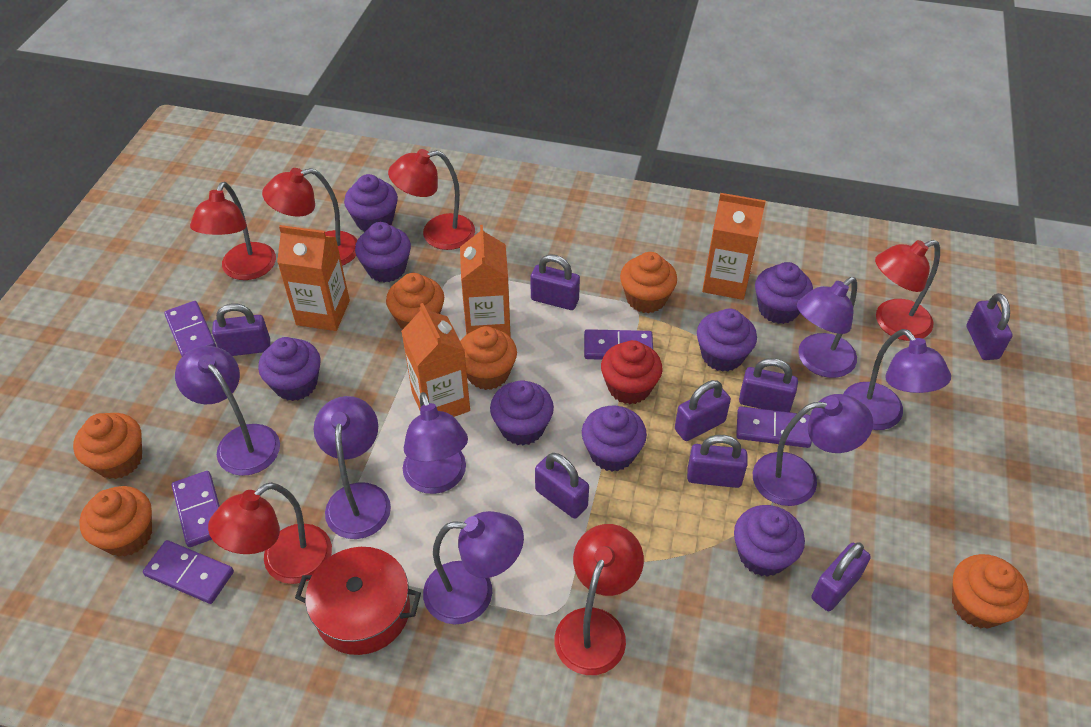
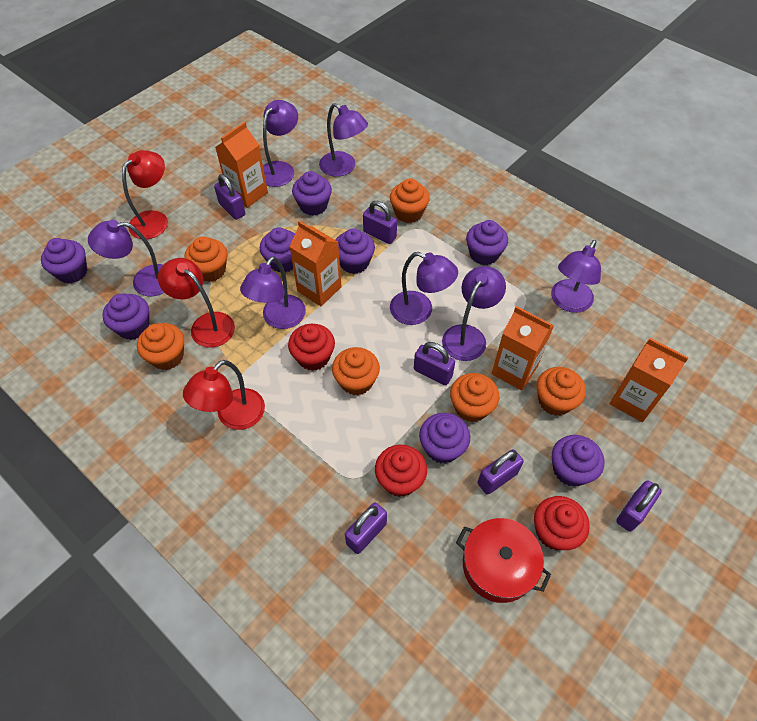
purple domino: [143,540,234,604] [164,301,216,357] [172,471,220,547] [584,329,653,360] [736,406,812,448] = 5 -> none = 0
purple padlock: [212,304,270,356] [530,254,580,310] [535,453,589,519] [675,380,731,441] [687,435,747,488] [739,358,798,412] [812,542,871,611] [966,293,1012,360] = 8 -> [214,174,245,220] [345,502,387,554] [363,201,397,244] [414,342,455,385] [478,449,524,495] [616,480,662,532] = 6
red cupcake: [601,340,663,404] = 1 -> [288,324,335,371] [375,445,427,497] [534,496,590,550] = 3
red lamp: [190,182,276,280] [208,482,332,584] [262,168,357,266] [388,149,475,250] [554,524,644,675] [875,240,940,341] = 6 -> [122,150,168,239] [158,258,235,348] [183,360,265,430] = 3

